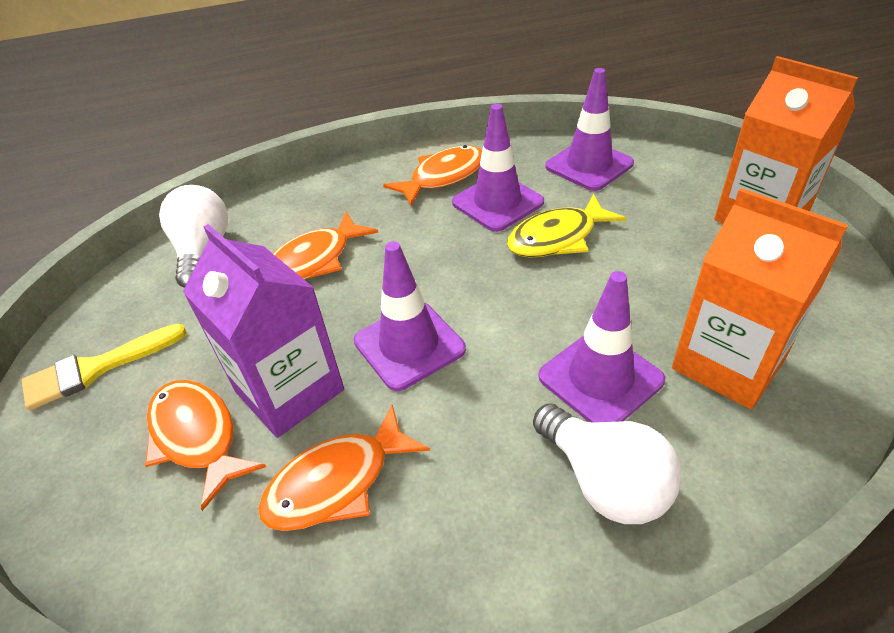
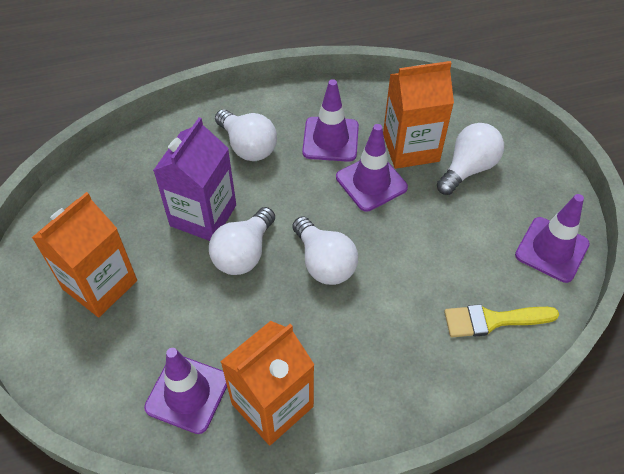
orange carton: [672,188,848,410] [714,56,858,223] = 2 -> [32,192,137,317] [220,321,315,446] [383,61,454,169] = 3
orange fish: [145,380,266,511] [258,405,430,531] [273,212,378,280] [383,145,482,206] = 4 -> none = 0
white light bulb: [159,185,228,288] [533,404,682,524] = 2 -> [209,207,275,275] [215,109,277,161] [292,216,358,285] [437,123,504,195] = 4
yellow fish: [507,194,627,258] = 1 -> none = 0

